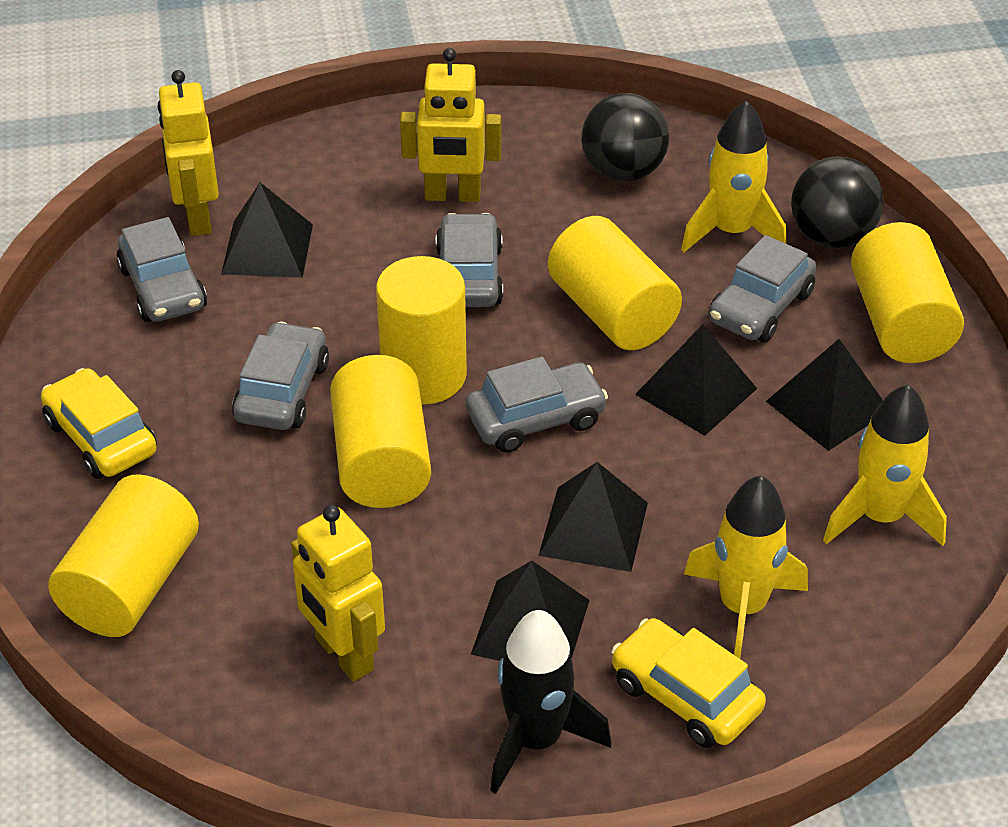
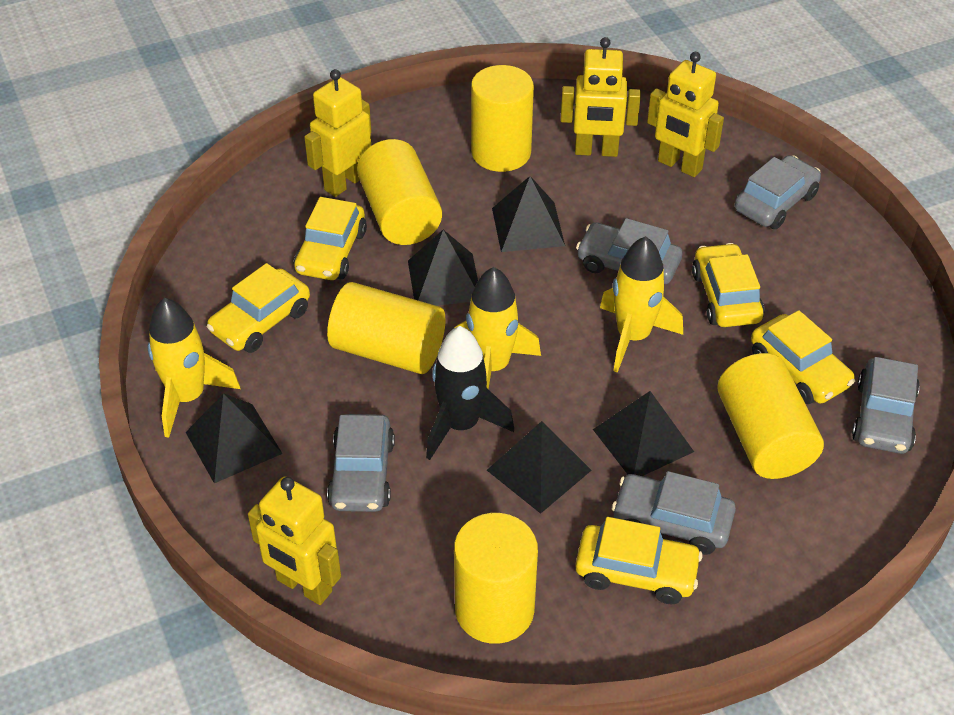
black ball: [581,93,669,181] [791,156,884,248] = 2 -> none = 0
yellow car: [41,368,157,479] [611,618,766,748] = 2 -> [207,263,310,353] [294,197,367,280] [575,517,703,605] [692,243,764,327] [751,310,855,404] = 5
yellow robot: [158,70,219,236] [291,505,385,682] [400,48,501,202] = 3 -> [248,476,341,605] [304,69,371,197] [561,37,641,157] [647,52,724,177] = 4

